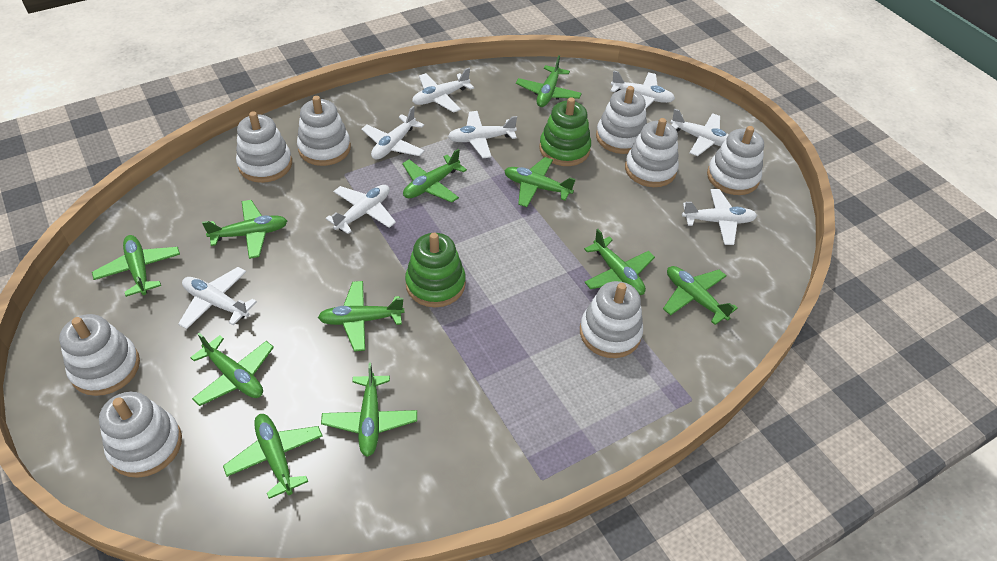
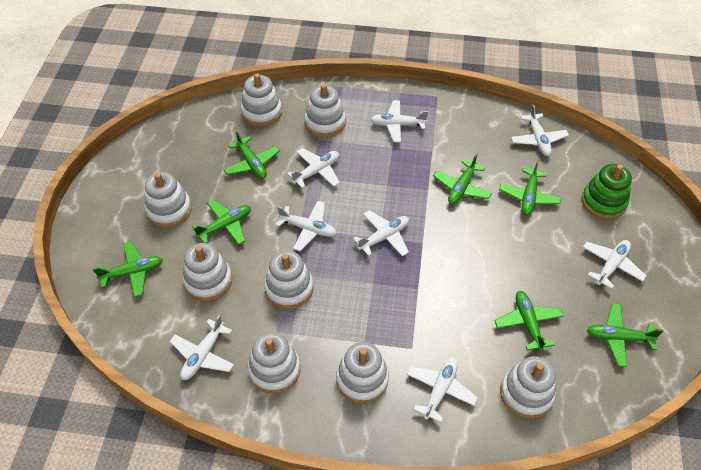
green plane: [92,235,180,297] [190,333,274,406] [202,200,287,259] [223,414,323,499] [318,281,405,352] [321,362,417,457] [402,149,467,203] [504,157,575,207] [516,55,582,107] [584,229,655,295] [663,266,738,325] = 11 -> [93,242,163,297] [192,199,251,245] [223,131,280,179] [433,153,492,204] [495,291,563,351] [499,160,562,215] [587,303,663,367] = 7
green stacking toy: [405,233,466,307] [539,97,591,166] = 2 -> [582,164,632,219] = 1

